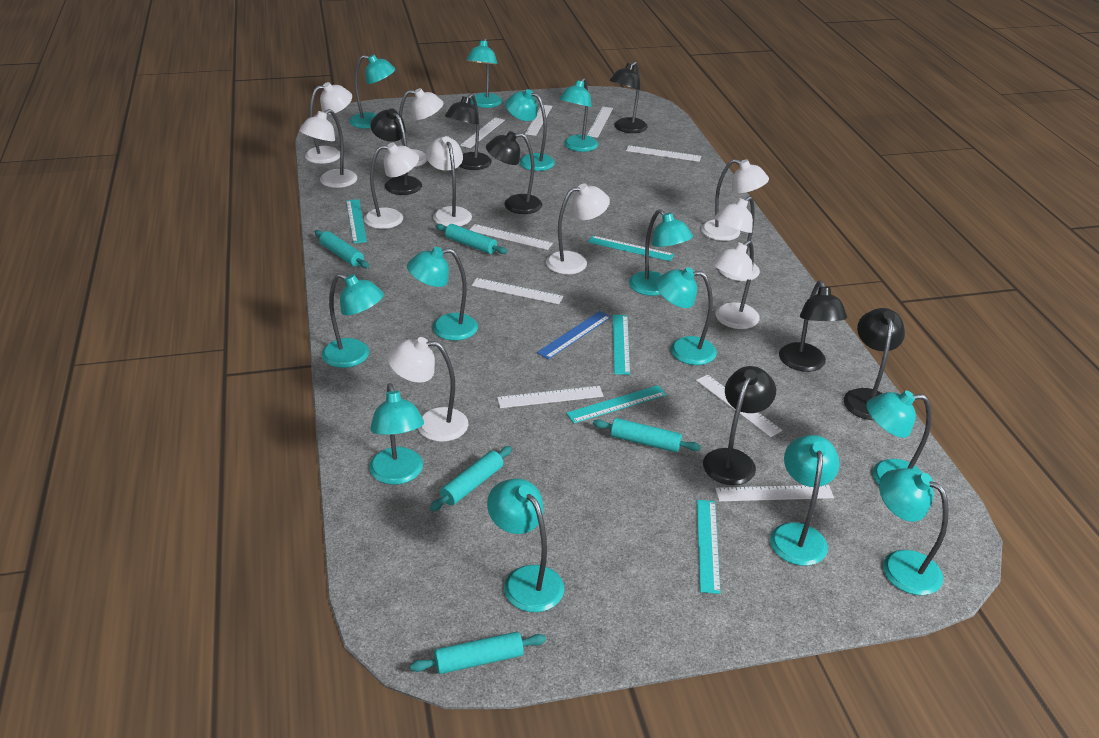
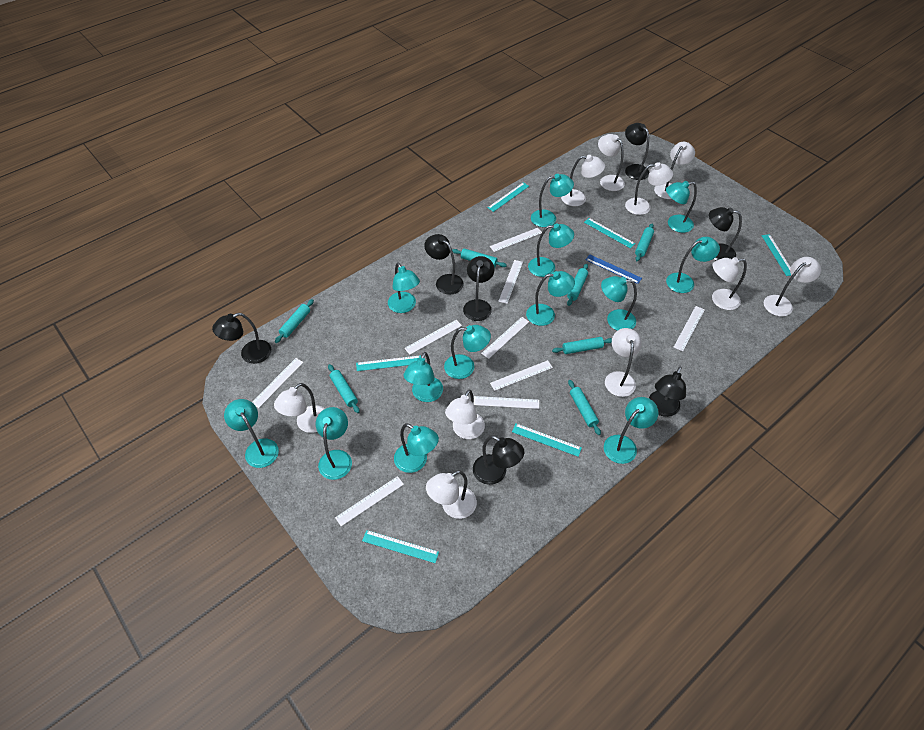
turquoise rolling pin: [315,230,369,268] [410,632,546,674] [430,446,512,511] [436,224,508,254] [593,418,701,452] = 5 -> [275,299,314,343] [328,364,360,413] [452,248,507,268] [552,337,612,354] [567,264,588,306] [568,380,601,435] [635,224,654,261] = 7
turquoise ruler: [346,199,367,243] [566,385,667,423] [588,235,674,261] [613,315,630,375] [697,500,721,594] = 5 -> [356,355,421,371] [362,530,439,563] [487,183,529,212] [512,424,582,457] [584,218,635,248] [762,234,792,276] = 6

